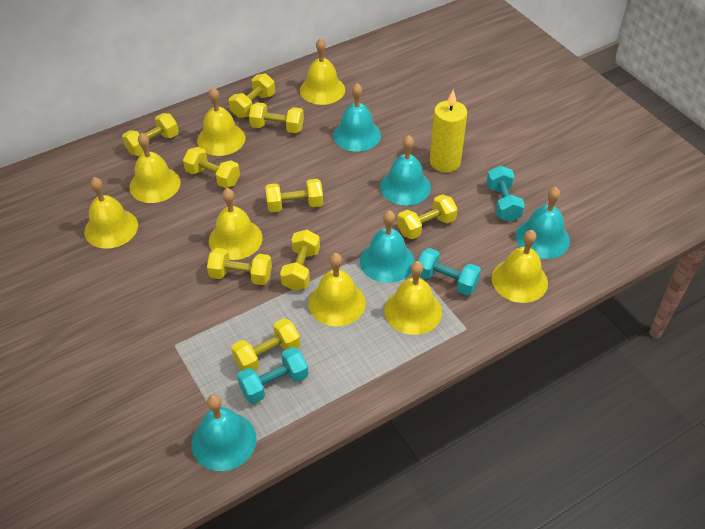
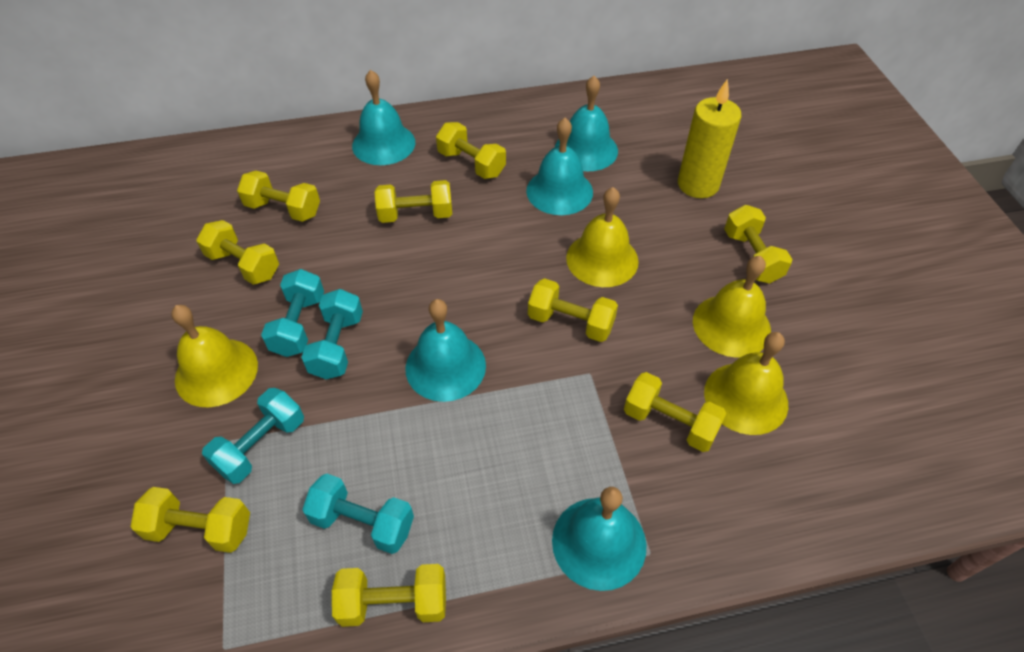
turquoise dumbbell: [237,347,309,404] [418,248,481,296] [486,166,525,222] = 3 -> [202,388,304,484] [261,269,324,357] [301,289,363,379] [302,474,414,554] = 4
yellow bell: [84,177,138,249] [129,133,181,203] [197,87,245,156] [209,188,263,260] [300,38,345,105] [308,253,366,326] [384,261,442,335] [491,230,548,303] = 8 -> [171,305,258,407] [566,187,639,287] [693,256,771,358] [704,332,788,435] = 4

